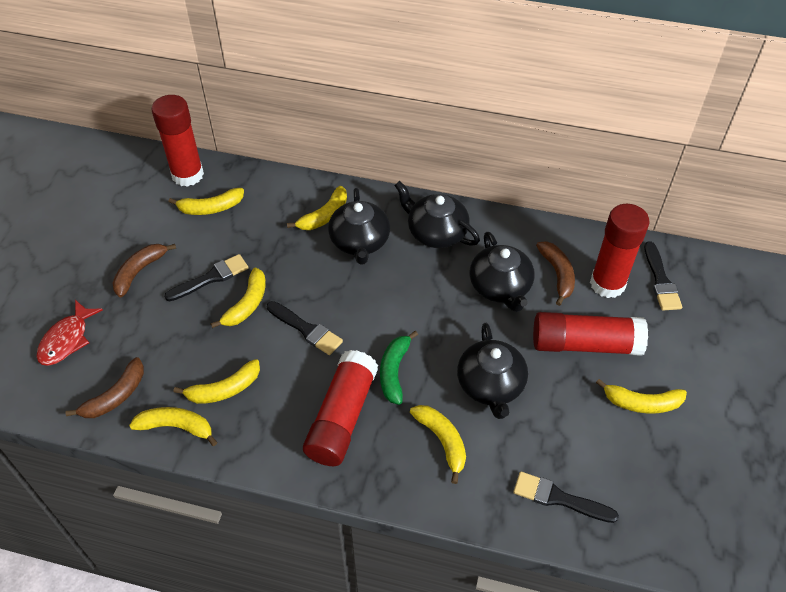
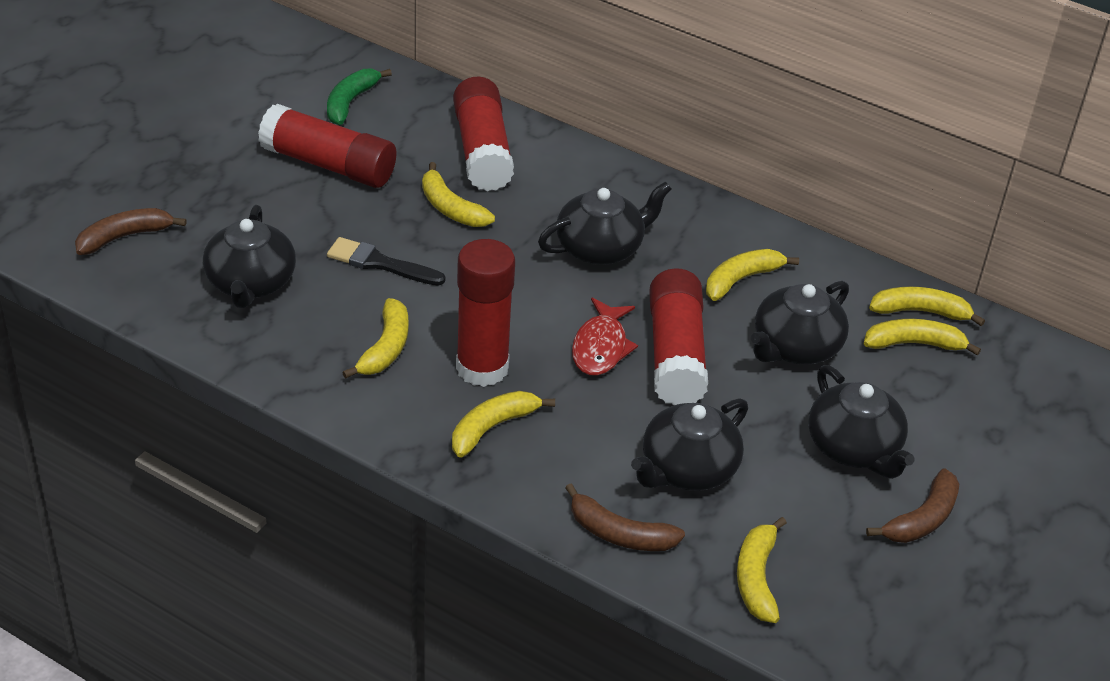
black brush: [164,254,248,301] [267,301,343,355] [513,472,619,523] [644,241,682,310] = 4 -> [327,237,445,286] = 1
black teapot: [328,188,390,265] [394,181,480,248] [457,323,528,419] [470,232,535,312] = 4 -> [203,205,296,308] [538,181,671,265] [631,398,748,491] [751,281,849,365] [808,365,915,479] = 5

